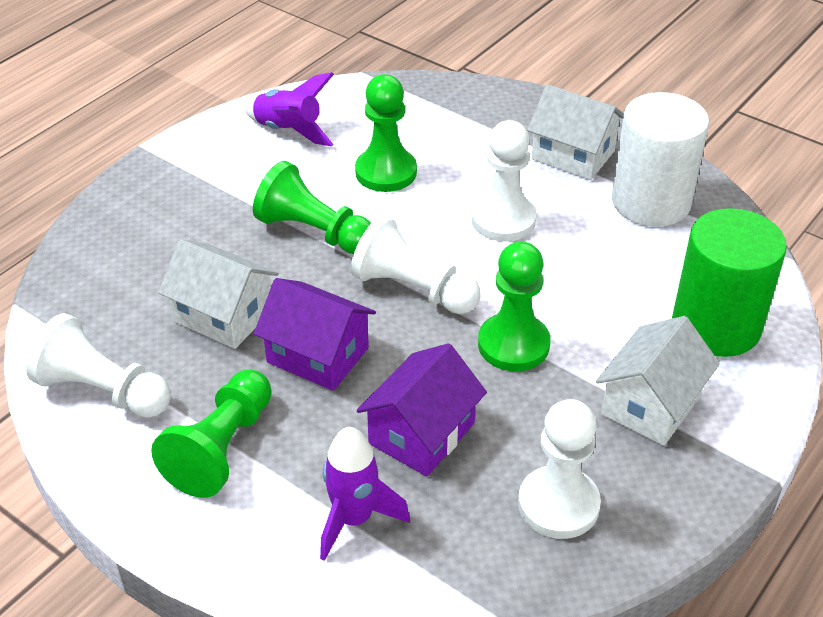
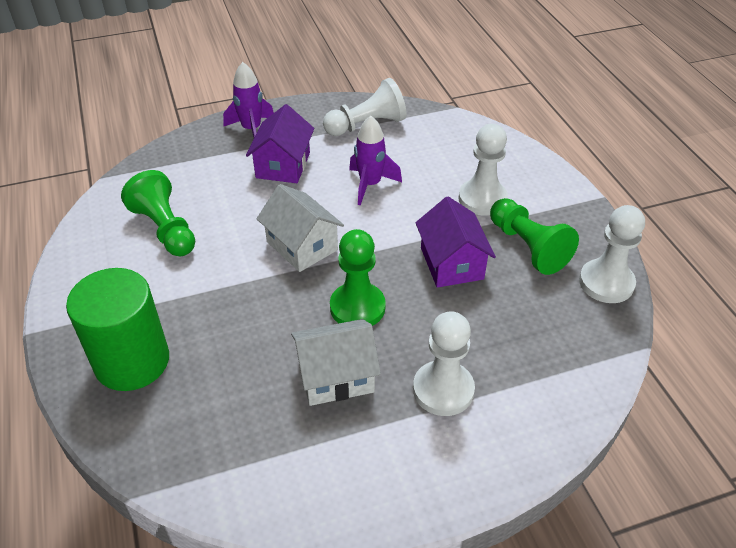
green pawn: [151,370,272,498] [253,161,371,254] [355,74,417,192] [478,241,550,371] = 4 -> [121,170,195,256] [330,229,386,326] [490,198,579,275] = 3
white cylinder: [612,92,709,227] = 1 -> none = 0
white house: [158,239,279,349] [527,84,624,180] [596,316,720,446] = 3 -> [256,184,344,272] [291,319,381,406] = 2

